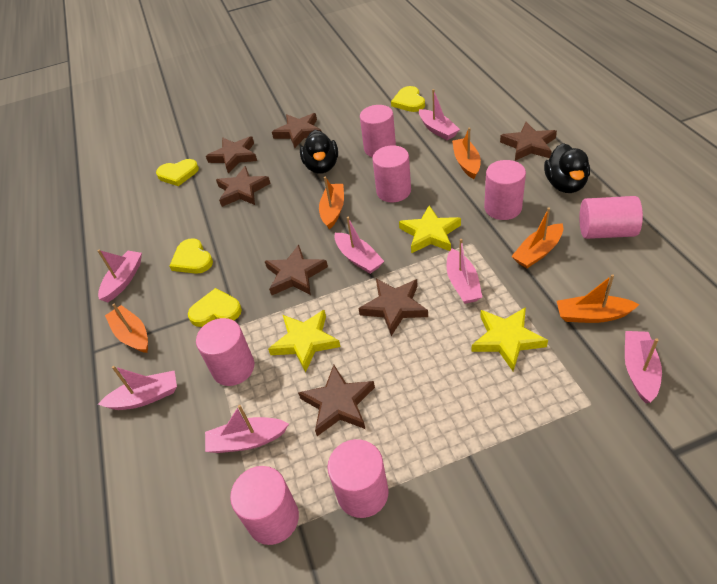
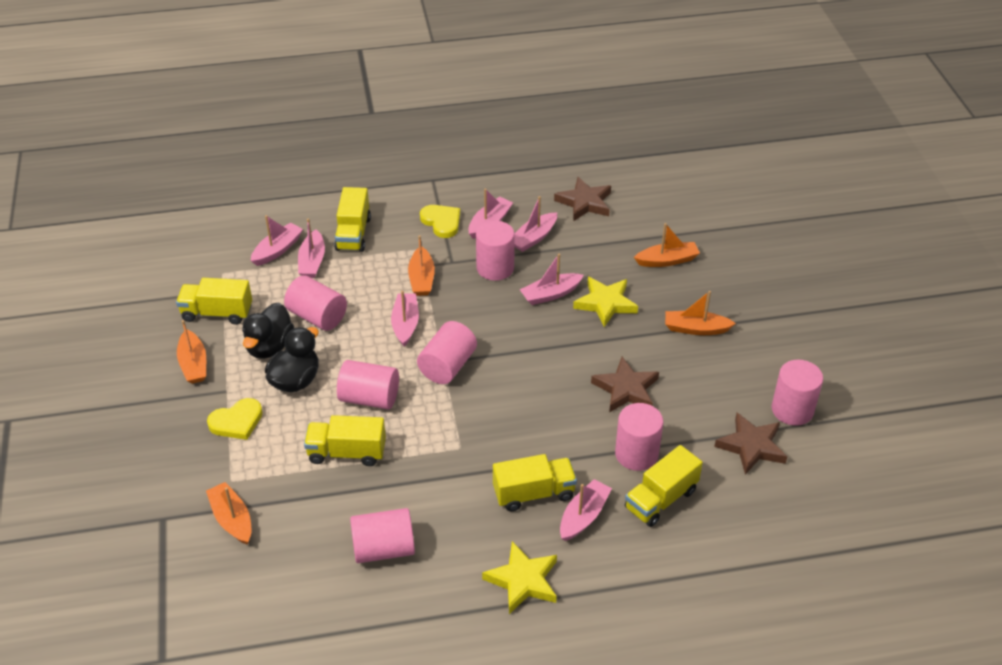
brown star: [206,136,257,173] [216,166,271,207] [265,245,328,295] [272,113,321,148] [298,365,375,436] [358,279,428,336] [500,122,557,161] = 7 -> [554,177,611,221] [591,357,659,413] [714,413,787,475] = 3
yellow heart: [156,159,199,186] [169,238,213,274] [188,288,242,327] [391,86,425,112] = 4 -> [207,398,263,440] [420,205,460,238] = 2
yellow star: [268,310,341,373] [399,205,461,253] [471,307,548,371] = 3 -> [482,541,557,614] [573,277,638,327] = 2
yellow truck: none = 0 -> [176,278,252,325] [304,415,386,466] [334,187,371,252] [493,454,577,511] [625,445,703,527] = 5

